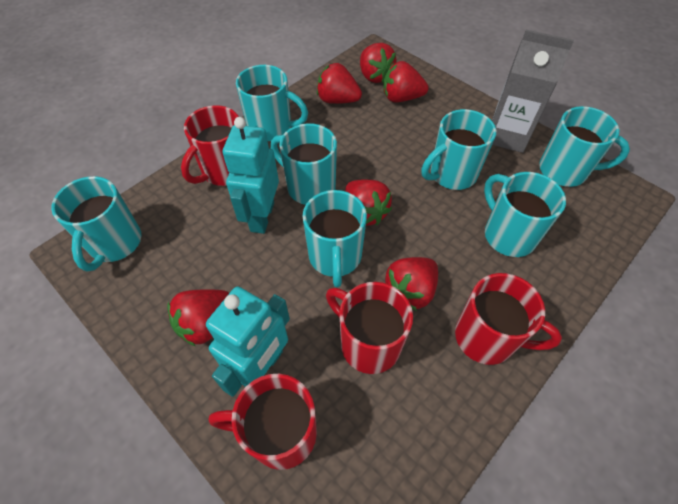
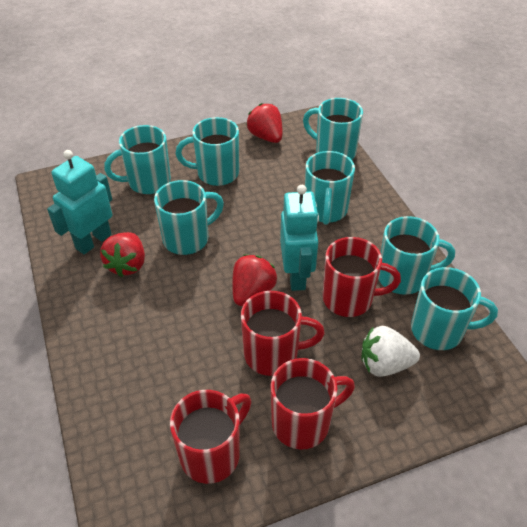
grey carton: [492,30,574,153] = 1 -> none = 0
red strawberry: [167,289,229,346] [317,63,362,104] [345,180,392,226] [360,43,397,83] [383,61,429,102] [385,257,438,311] = 6 -> [100,232,145,277] [232,254,277,306] [247,103,282,143] = 3
white strawberry: none = 0 -> [362,326,420,377] = 1

